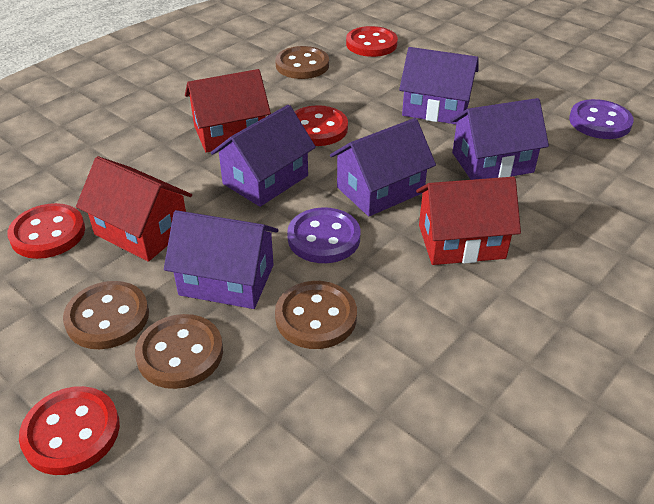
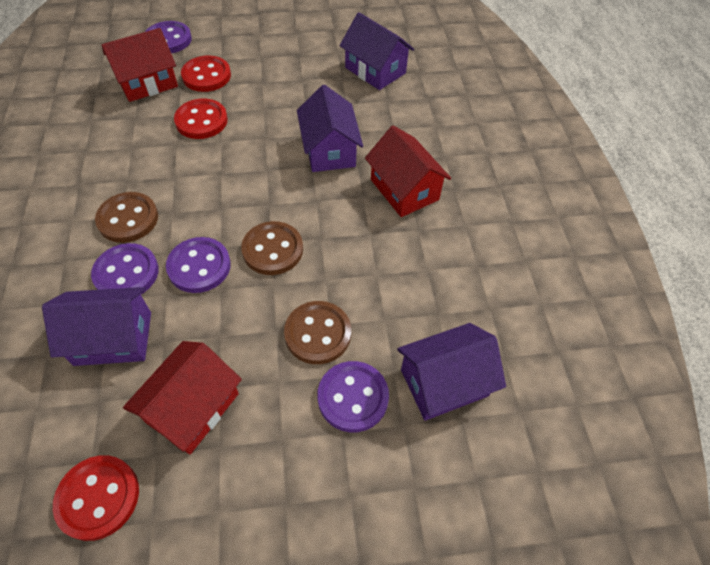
brown button: [63,281,149,349] [135,314,223,389] [275,46,329,79] [275,281,357,349] = 4 -> [95,192,158,243] [241,221,303,275] [284,301,351,364] = 3
purple button: [287,207,360,263] [569,99,634,139] = 2 -> [91,243,159,294] [145,21,192,53] [166,237,231,293] [317,361,389,432] = 4
purple house: [164,210,278,309] [211,105,316,207] [330,118,436,216] [399,47,478,124] [450,98,549,180] = 5 -> [42,287,151,366] [297,85,363,172] [340,12,414,90] [397,323,506,421] = 4
red button: [7,203,85,259] [19,386,120,475] [294,105,348,146] [346,26,398,57] = 4 -> [53,455,139,541] [174,99,228,139] [181,56,231,92] = 3

